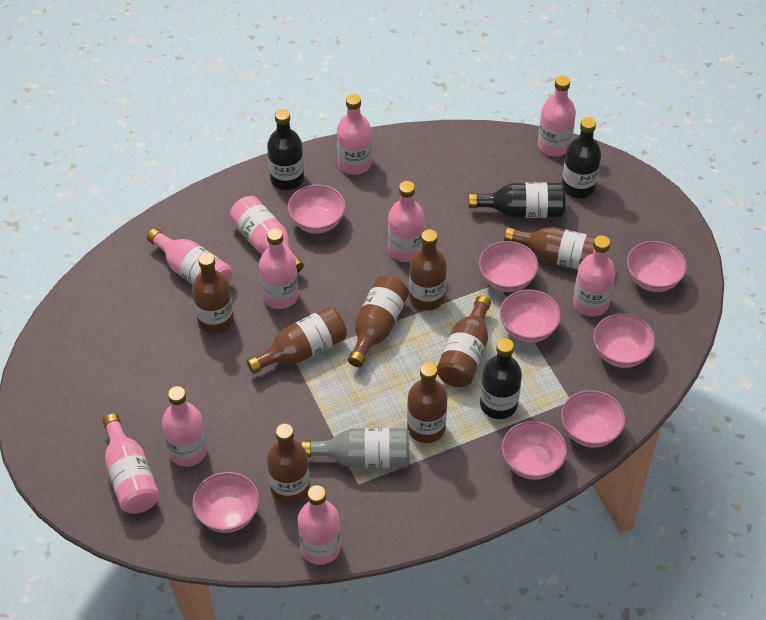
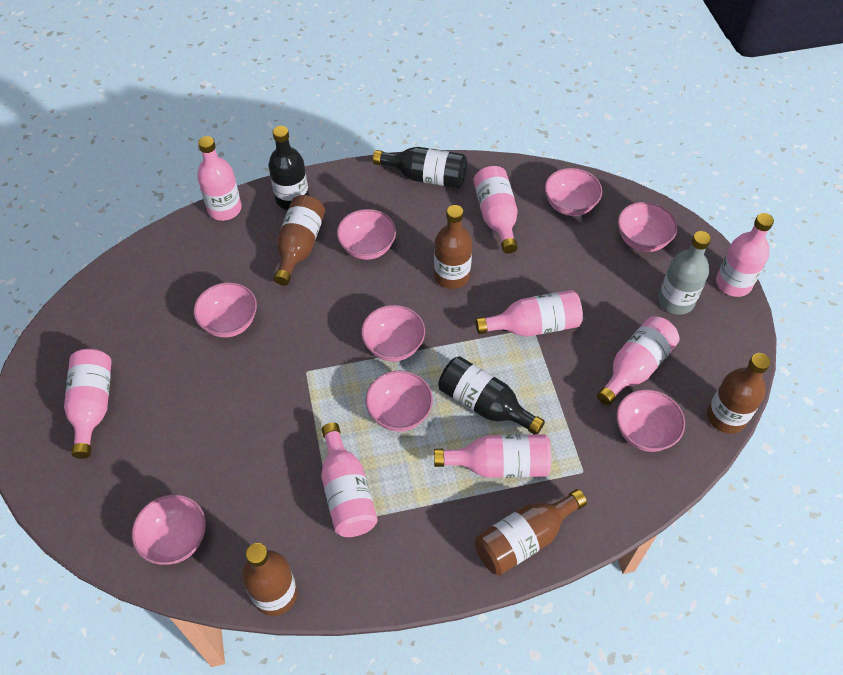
black bottle: [267,109,304,190] [468,182,565,218] [480,338,522,419] [562,117,601,198] = 4 -> [268,126,309,210] [373,147,467,188] [438,356,545,434] = 3
brown bottle: [192,252,234,334] [247,306,347,374] [267,424,310,504] [348,275,409,367] [407,362,447,443] [409,229,447,310] [437,295,491,387] [504,227,596,269] = 8 -> [242,543,297,616] [274,195,325,286] [434,205,472,289] [475,489,587,576] [707,353,770,434] = 5
pink bottle: [103,414,159,514] [147,228,232,285] [162,386,207,467] [229,196,304,273] [259,228,298,309] [298,485,341,565] [337,94,372,175] [388,181,425,262] [538,76,576,156] [573,235,615,317] = 10 -> [64,349,112,459] [197,136,242,221] [321,423,378,537] [434,434,551,478] [473,166,518,254] [475,290,583,337] [597,316,680,405] [716,213,774,297] = 8

